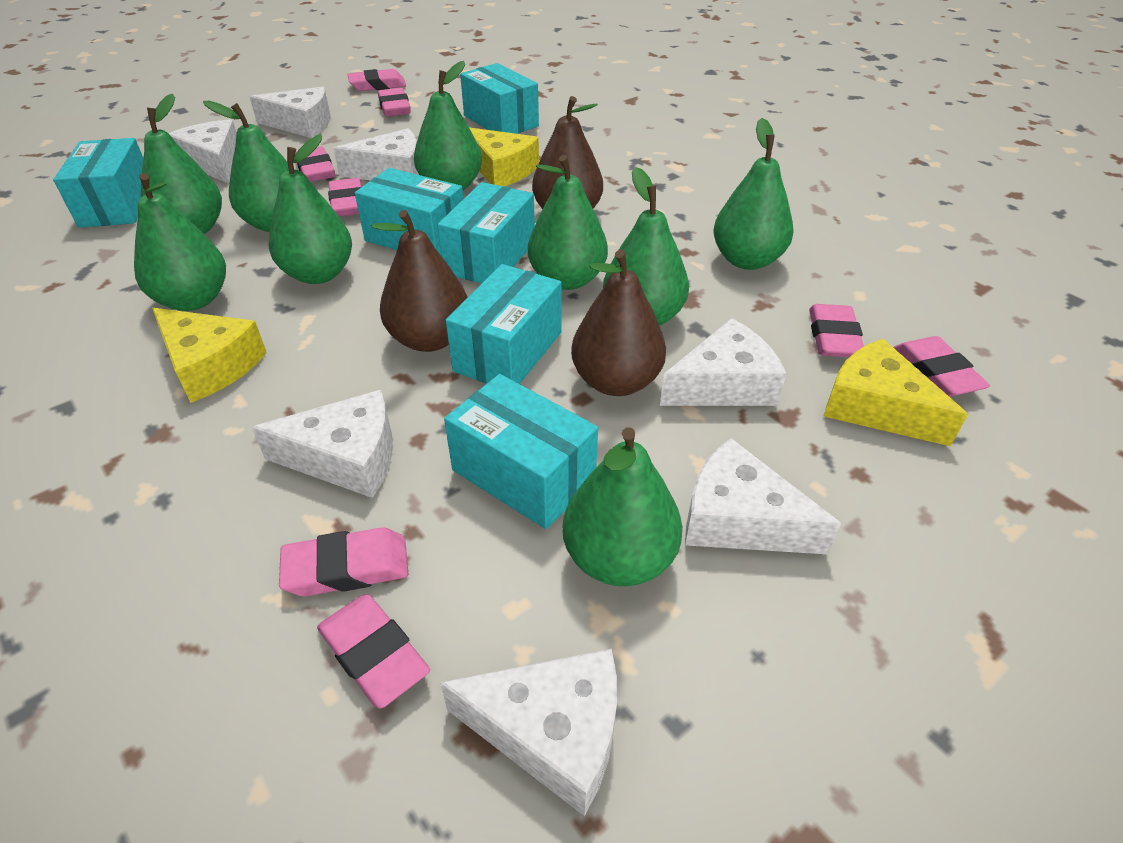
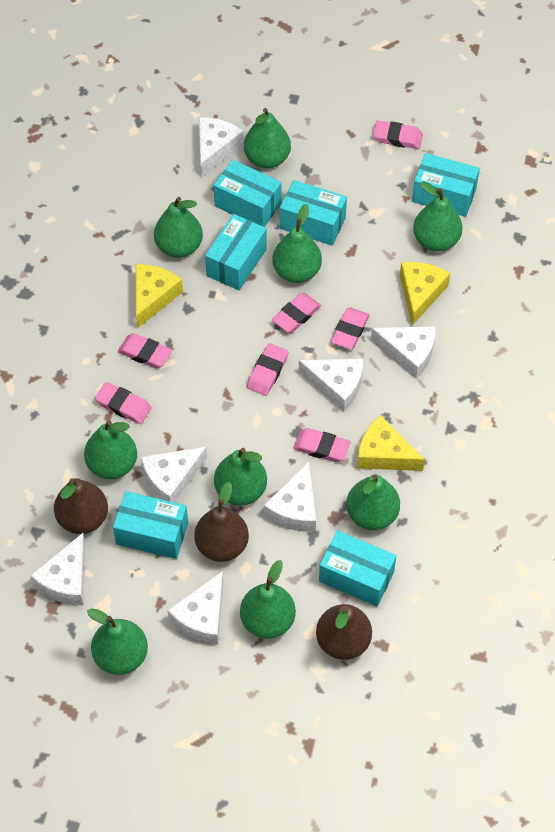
pink eraser: [279,527,408,596] [295,147,335,182] [317,594,430,709] [328,178,362,216] [348,69,406,91] [378,88,411,117] [809,304,864,357] [893,336,990,397] = 8 -> [95,382,152,424] [118,333,172,369] [247,343,288,396] [272,293,321,333] [293,428,351,462] [331,307,369,350] [373,121,423,149] = 7

